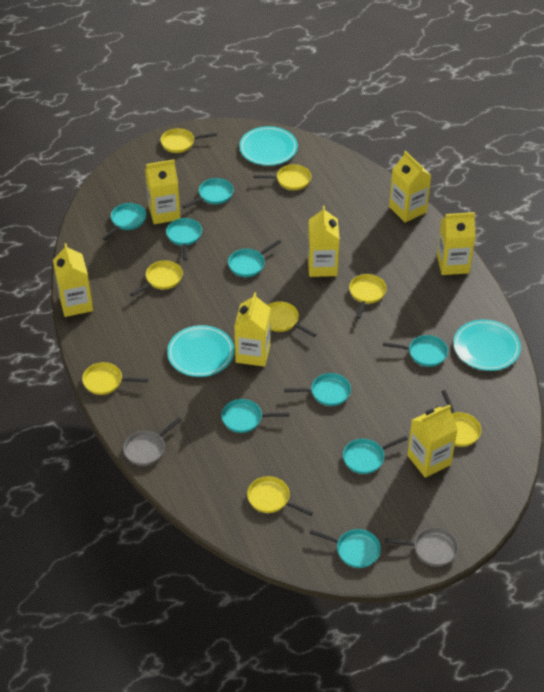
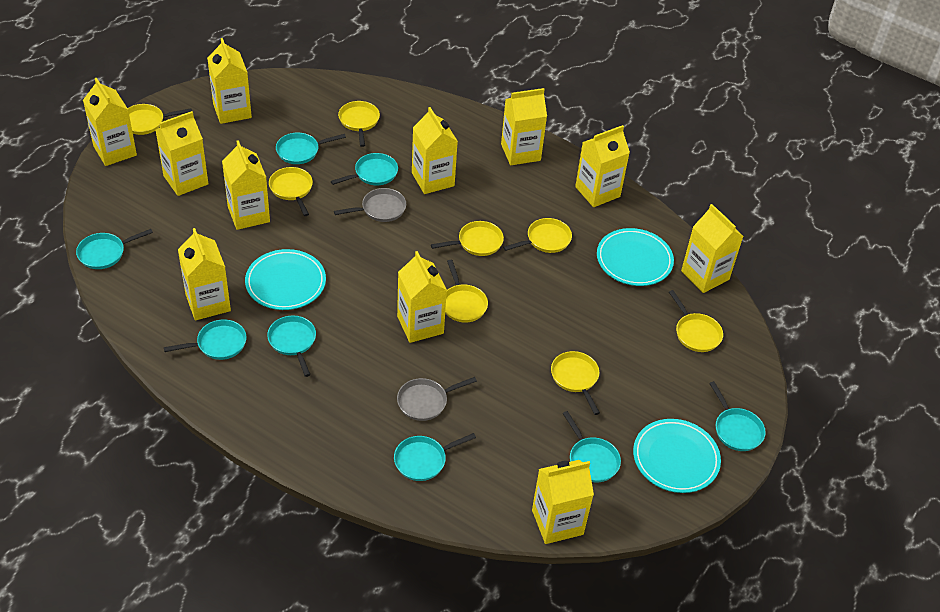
turquoise pan: [102,203,146,241] [166,218,202,260] [183,178,234,209] [221,399,289,433] [228,240,281,277] [284,373,351,406] [309,529,381,568] [343,436,408,474] [383,335,448,367] = 9 -> [76,229,153,269] [164,319,247,360] [267,316,316,377] [276,133,346,164] [331,153,398,185] [394,433,476,481] [563,411,621,482] [709,381,766,451] = 8
yellow carton: [53,243,93,317] [145,160,181,224] [234,292,271,367] [308,206,340,277] [389,151,432,222] [407,405,458,478] [437,212,476,275] = 7 -> [83,78,137,166] [155,111,208,196] [178,228,231,321] [207,38,252,124] [222,140,270,230] [397,251,447,343] [412,107,458,194] [501,88,547,165] [532,460,594,544] [575,125,630,207] [681,204,744,293] = 11

